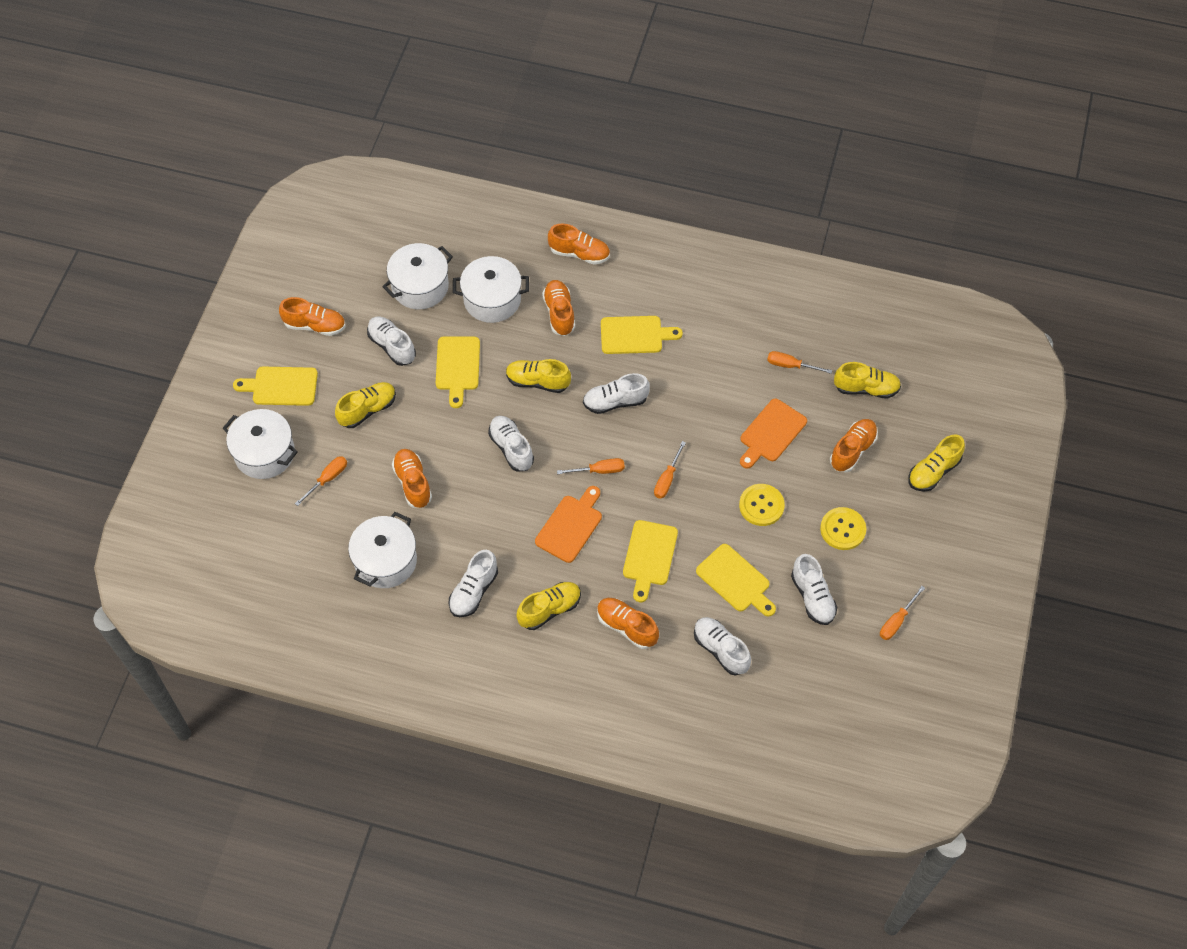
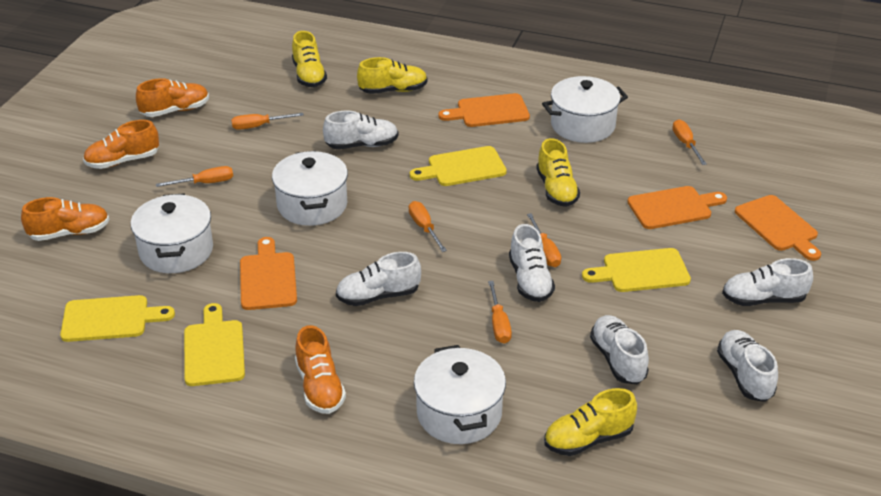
orange cutting board: [535,486,602,563] [740,399,807,468] = 2 -> [240,237,297,310] [438,93,530,127] [628,186,727,229] [735,195,821,261] = 4
orange screwdriver: [295,456,347,506] [557,458,625,474] [654,441,686,499] [767,351,832,374] [880,586,925,640] = 5 -> [156,166,233,187] [231,113,304,130] [409,201,447,252] [488,281,512,344] [527,213,561,267] [672,120,707,165] = 6
orange shoe: [279,297,346,336] [392,449,432,508] [542,280,575,336] [548,224,610,265] [597,598,659,649] [830,419,878,472] = 6 -> [21,197,110,241] [83,120,159,169] [136,78,209,117] [295,325,346,414] = 4
yellow button: [739,484,785,526] [820,507,866,550] = 2 -> none = 0
yellow cutting board: [233,367,318,406] [436,336,480,408] [601,316,683,354] [623,520,678,602] [696,544,776,617] = 5 -> [60,295,175,342] [184,303,245,386] [410,146,507,186] [582,248,691,292] = 4
yellow shoe: [335,382,396,428] [506,359,571,393] [517,582,581,630] [834,362,901,399] [908,435,965,491] = 5 -> [292,31,327,87] [357,57,428,94] [536,138,580,207] [544,388,637,456] = 4

